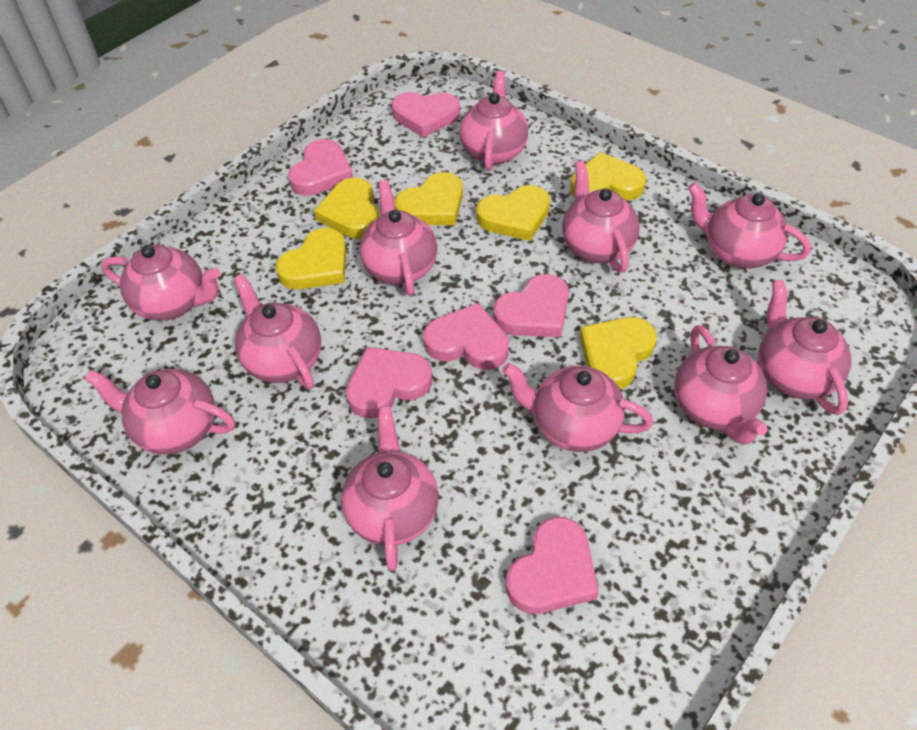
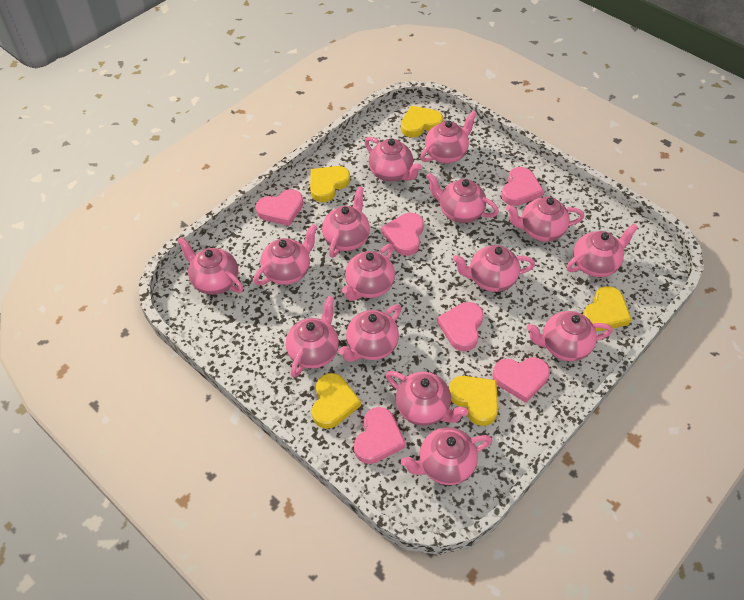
pink teapot: [84,369,235,455] [101,244,220,321] [234,274,321,390] [341,406,439,571] [359,180,437,296] [459,71,528,171] [502,363,653,452] [562,161,640,273] [674,325,768,445] [688,182,811,268] [758,280,851,415] = 11 -> [177,236,243,295] [253,224,318,285] [286,296,339,377] [322,186,370,257] [338,304,402,362] [342,244,395,301] [365,137,422,182] [386,371,468,426] [401,427,492,485] [420,111,477,164] [426,173,499,223] [453,245,535,292] [506,197,584,242] [527,311,612,361] [567,224,638,277] = 15
yellow heart: [275,228,347,289] [314,178,380,239] [394,172,463,225] [476,185,550,241] [570,152,646,200] [579,317,657,389] = 6 -> [310,166,350,202] [312,373,361,429] [401,106,443,138] [449,376,498,426] [583,286,632,331] = 5

